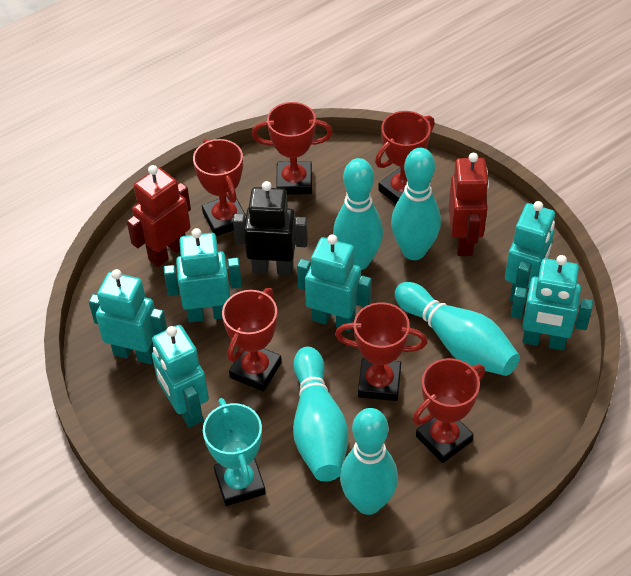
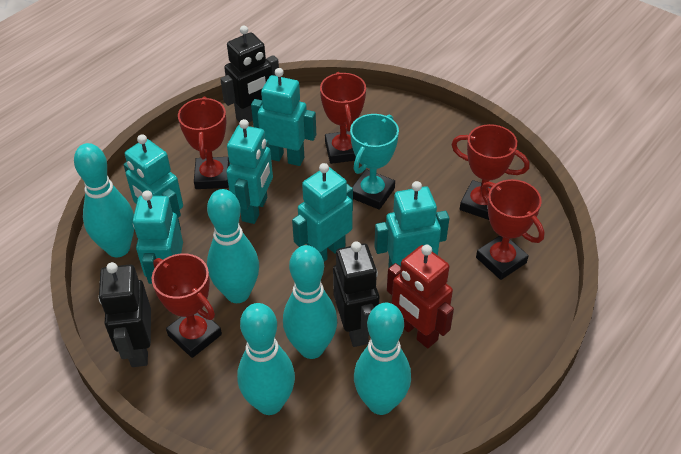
black robot: [233,181,308,275] = 1 -> [99,262,151,367] [220,26,279,122] [333,241,379,347] = 3
red robot: [127,165,191,267] [449,153,489,256] = 2 -> [387,245,454,348] = 1
red trophy: [193,139,246,236] [222,288,282,391] [252,102,333,195] [335,302,427,401] [375,111,435,204] [412,358,485,463] = 6 -> [151,253,222,358] [178,97,230,189] [320,72,366,164] [451,124,529,220] [476,179,545,280] = 5

